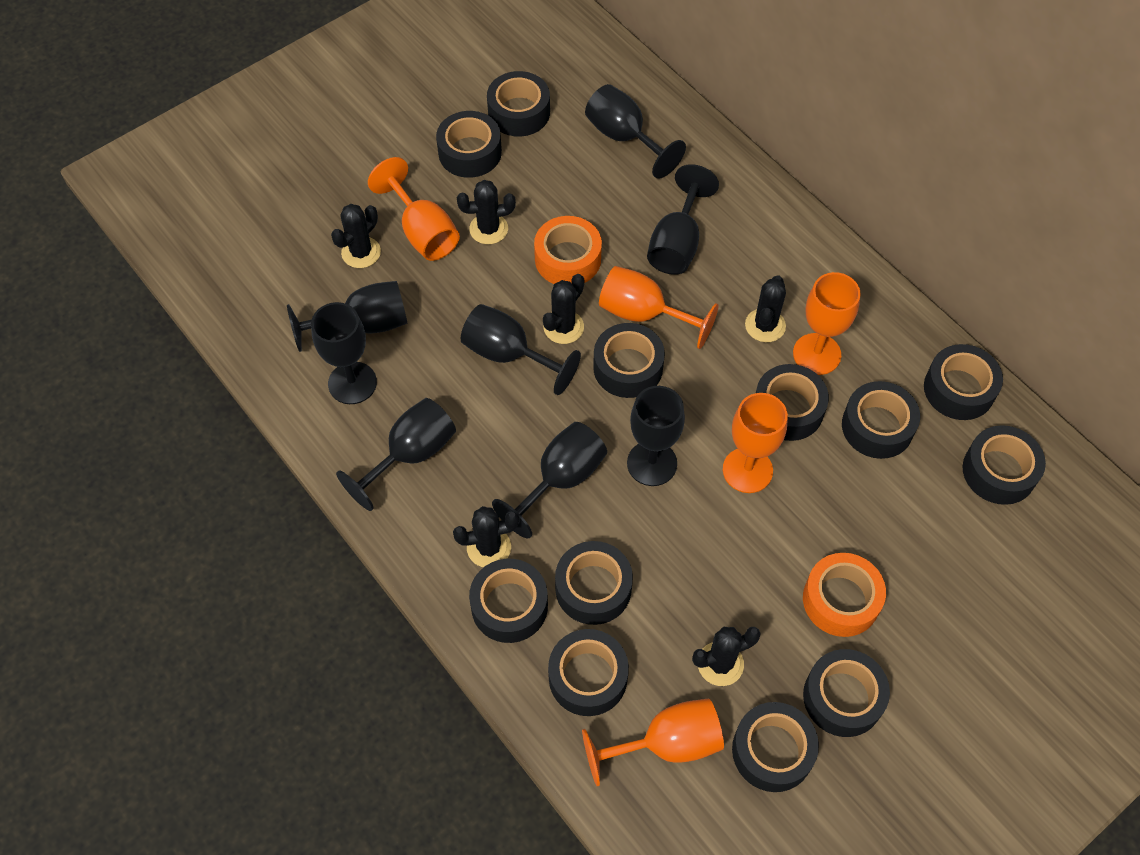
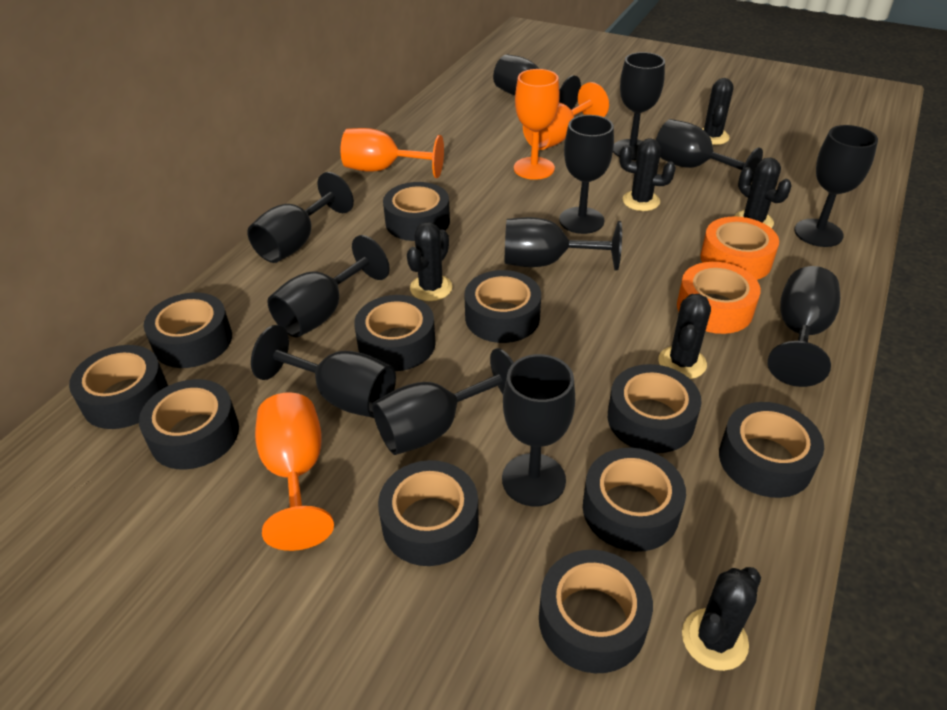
black goblet: [287,281,407,352] [311,302,377,404] [336,398,456,511] [461,304,581,395] [492,422,607,538] [585,84,686,179] [627,386,685,486] [647,164,719,275] = 8 -> [247,172,354,263] [251,325,396,418] [267,235,390,337] [372,348,514,455] [493,54,581,110] [502,354,575,506] [505,217,622,271] [559,115,614,234] [613,52,665,160] [656,119,763,187] [768,266,840,387] [794,125,878,247] = 12
black tape: [436,111,502,178] [469,559,548,643] [487,71,550,137] [548,629,629,716] [555,541,633,625] [593,323,665,398] [732,702,819,792] [756,364,829,441] [803,649,890,737] [842,381,920,459] [924,344,1003,420] [963,425,1046,505] = 12 -> [69,345,168,429] [139,379,239,470] [144,292,232,368] [354,295,436,371] [378,460,479,566] [383,182,450,241] [465,270,541,343] [539,550,653,673] [583,448,686,552] [608,364,702,453] [719,402,824,498] = 11
orange goblet: [368,157,460,261] [582,698,724,786] [599,266,719,349] [723,393,788,493] [793,272,860,375] = 5 -> [255,392,334,551] [341,128,444,178] [514,69,560,180] [523,82,609,150] = 4

